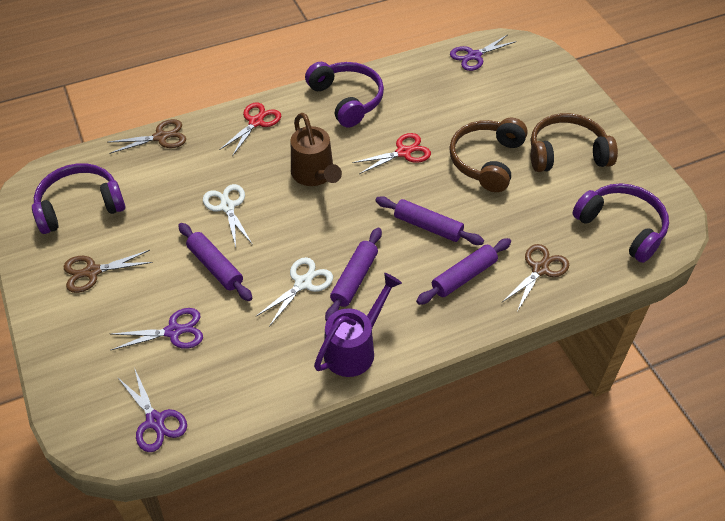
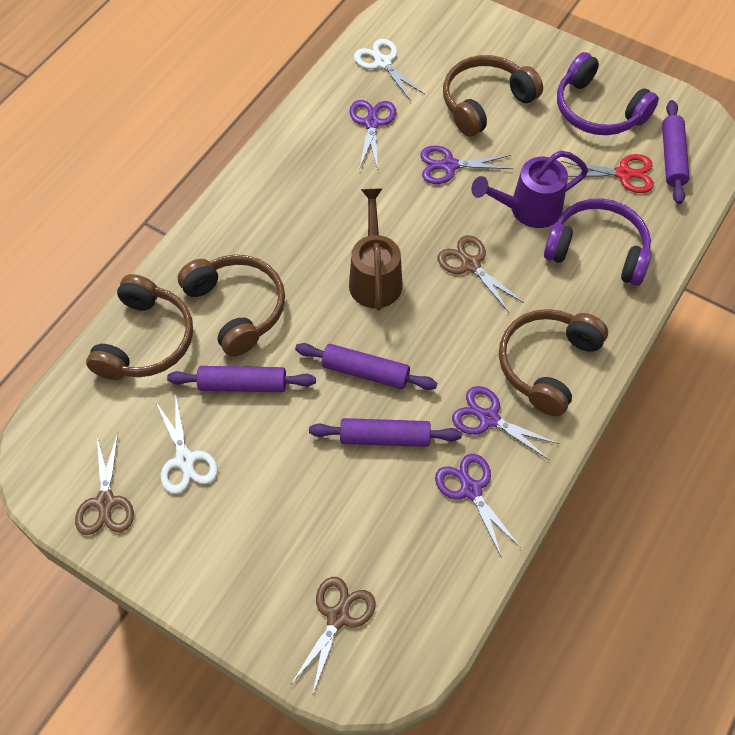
brown headphones: [449,118,528,192] [531,113,618,172] = 2 -> [86,274,193,380] [178,255,285,357] [443,55,543,137] [499,309,608,416] = 4
purple headphones: [32,163,126,234] [305,62,384,128] [572,183,669,263] = 3 -> [544,198,652,286] [557,52,659,135] = 2
purple scissors: [111,308,203,350] [117,367,187,452] [450,35,517,71] = 3 -> [349,100,396,170] [420,145,514,184] [435,454,521,558] [452,386,559,460] = 4
red scissors: [219,102,281,156] [353,133,431,174] = 2 -> [561,154,654,193] = 1

